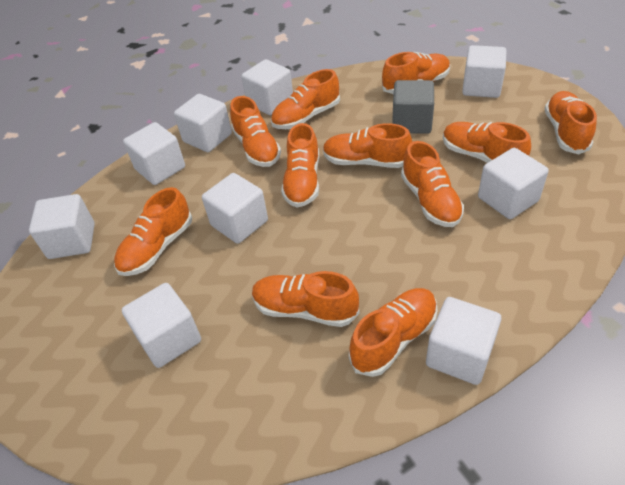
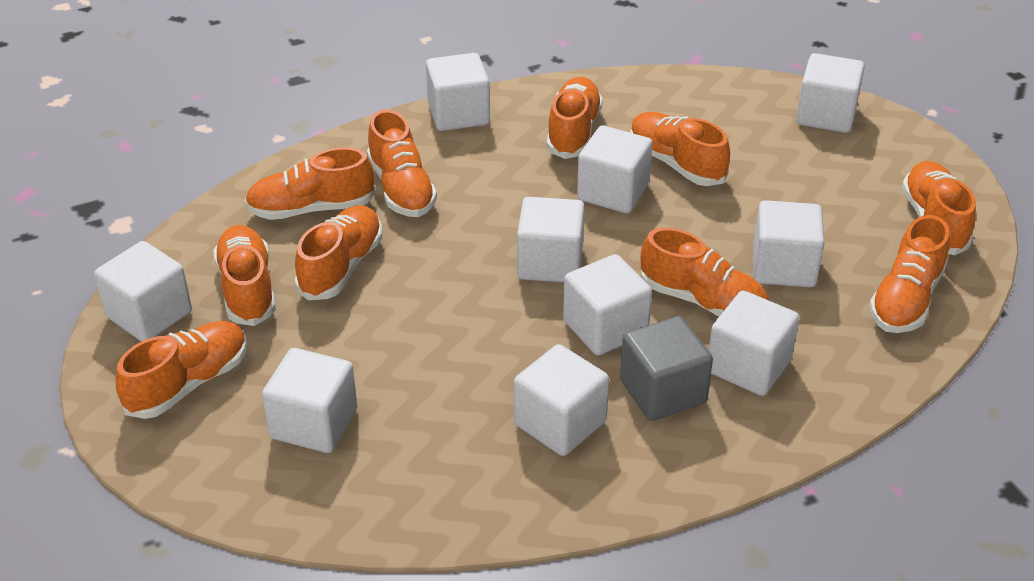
orange shoe: [114,187,192,276] [230,96,281,167] [252,271,359,327] [271,69,340,129] [281,123,319,208] [323,123,412,168] [349,288,438,377] [382,52,450,94] [401,141,464,227] [443,122,531,163] [544,91,597,154] = 11 -> [116,321,247,419] [213,225,276,326] [245,147,376,220] [295,205,382,300] [367,110,437,217] [547,77,603,159] [630,112,730,186] [641,228,769,317] [869,215,950,333] [902,161,976,255] = 10
white cube: [29,194,95,259] [122,283,201,368] [123,122,185,185] [174,94,232,152] [202,173,268,244] [241,59,293,115] [426,297,501,385] [462,45,507,98] [478,148,549,219] = 9 -> [94,241,192,342] [262,348,357,453] [426,53,490,131] [514,344,609,456] [517,197,585,282] [563,254,652,356] [577,126,653,213] [709,291,800,396] [753,200,824,287] [796,53,865,133] = 10

